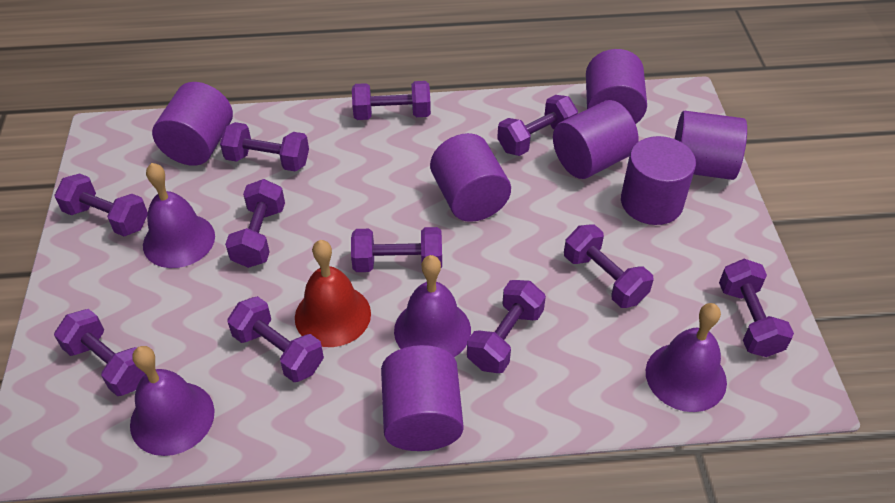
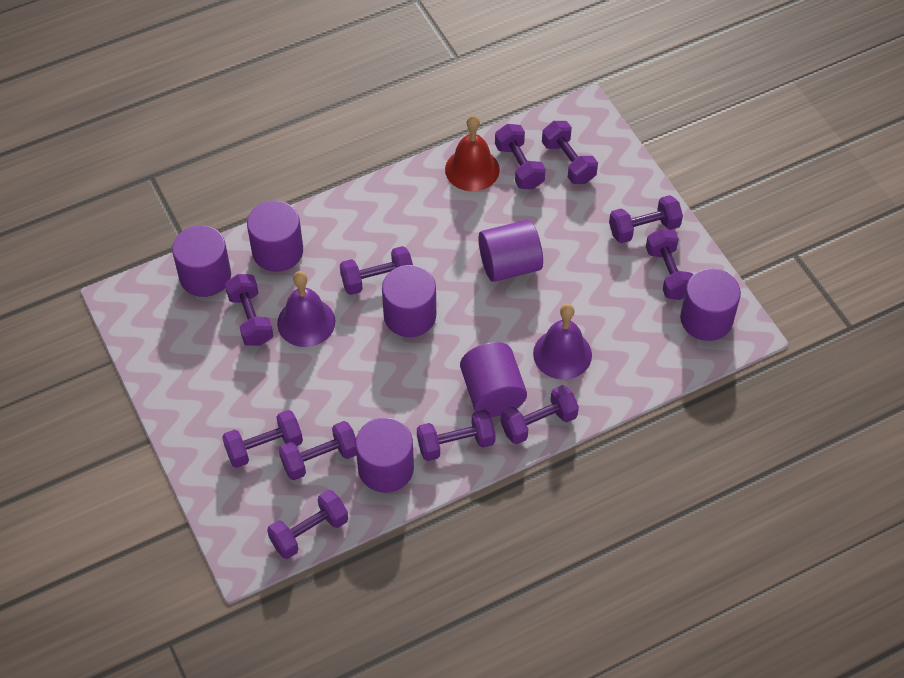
purple bell: [130,346,215,456] [143,163,215,268] [394,255,471,357] [646,303,727,412] = 4 -> [277,271,335,347] [533,304,592,380] = 2

